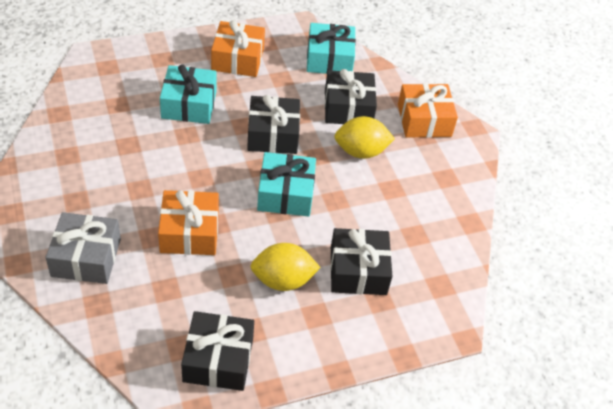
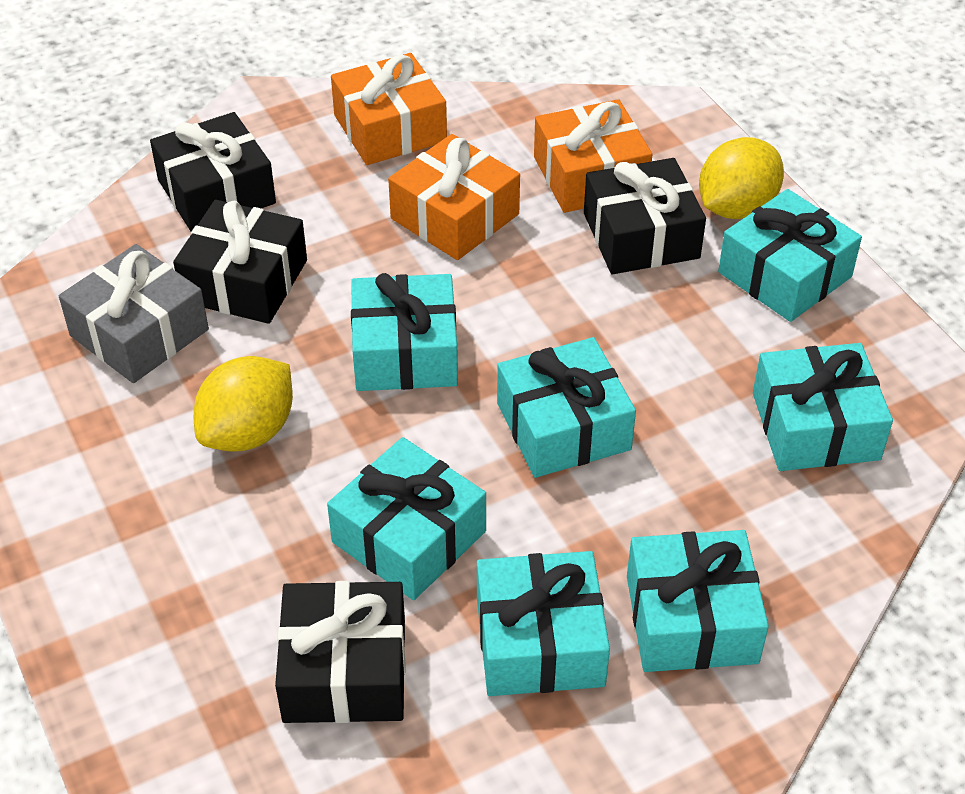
turquoise gift: [160,65,216,124] [257,152,316,217] [307,23,356,74] = 3 -> [327,437,486,600] [351,273,458,391] [477,551,610,696] [497,337,636,478] [627,530,769,672] [718,189,862,322] [753,343,893,471] = 7

